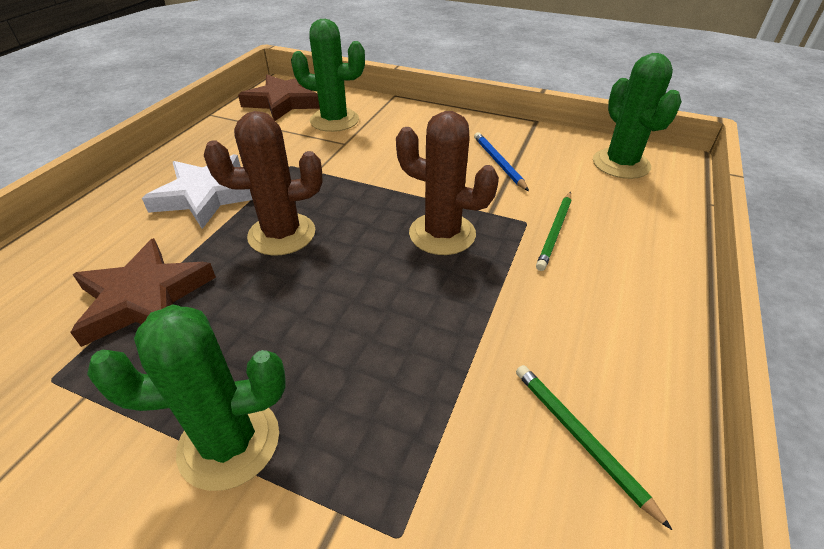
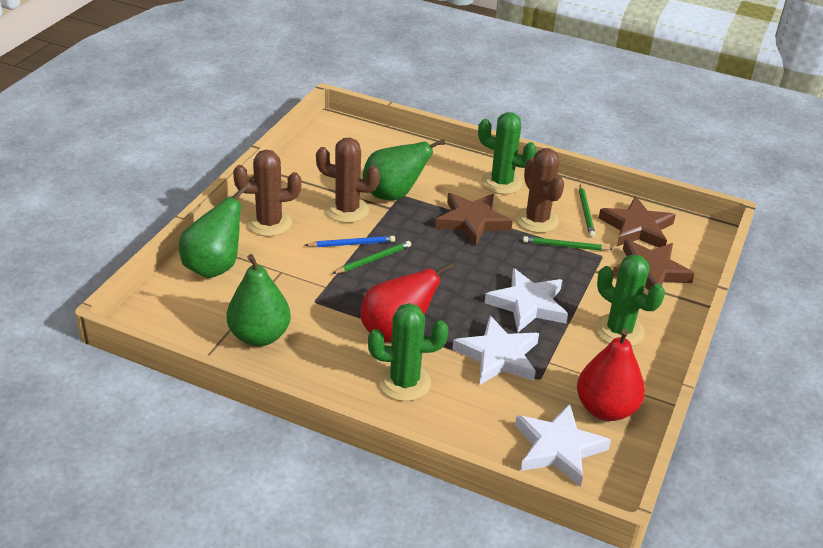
brown cactus: [204,111,323,256] [396,111,499,255] = 2 -> [233,150,301,236] [316,137,380,223] [516,148,564,233] = 3
brown star: [70,238,216,347] [238,75,320,121] = 2 -> [435,193,513,247] [598,196,676,248] [613,239,695,290] = 3
green pear: none = 0 -> [179,185,248,278] [227,254,291,346] [363,139,445,200] = 3
green pencil: [516,365,672,530] [536,192,571,271] = 2 -> [332,241,411,274] [523,236,613,251] [579,185,595,237] = 3
red pear: none = 0 -> [361,263,454,342] [577,329,645,421] = 2
white star: [142,154,252,229] = 1 -> [452,316,539,385] [485,268,568,332] [515,404,611,487] = 3

